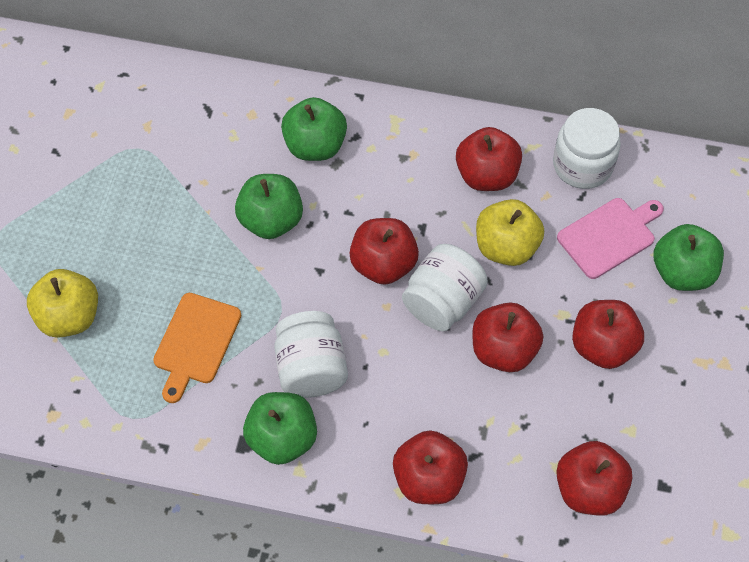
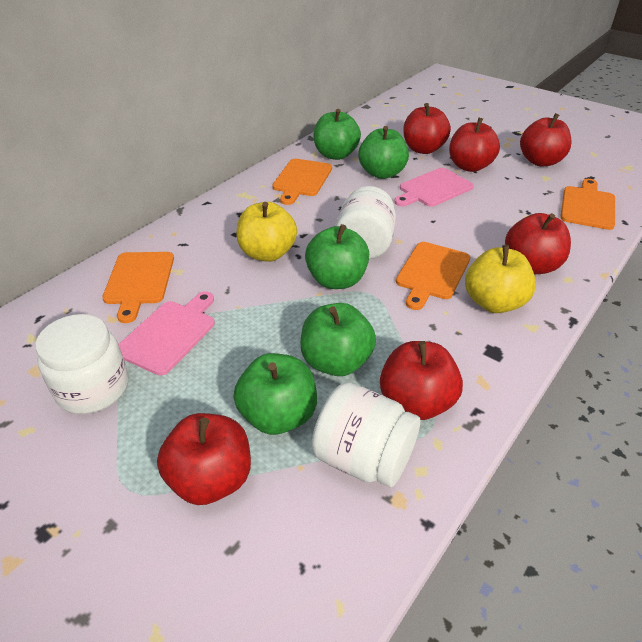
green apple: [235,174,303,239] [243,392,317,465] [281,97,347,161] [653,224,724,291] = 4 -> [234,353,317,435] [300,303,376,376] [305,224,369,289] [314,109,361,160] [358,126,409,179] = 5
orange cutting board: [153,293,241,403] = 1 -> [102,252,174,323] [272,159,332,205] [396,242,470,310] [560,179,615,230] = 4
pink cutting board: [557,198,664,279] = 1 -> [118,292,215,376] [394,168,474,207] = 2

